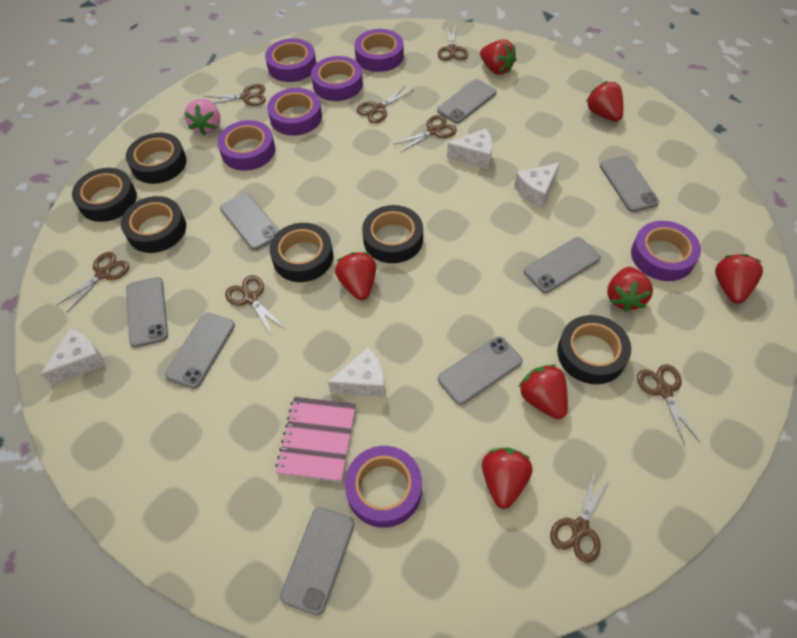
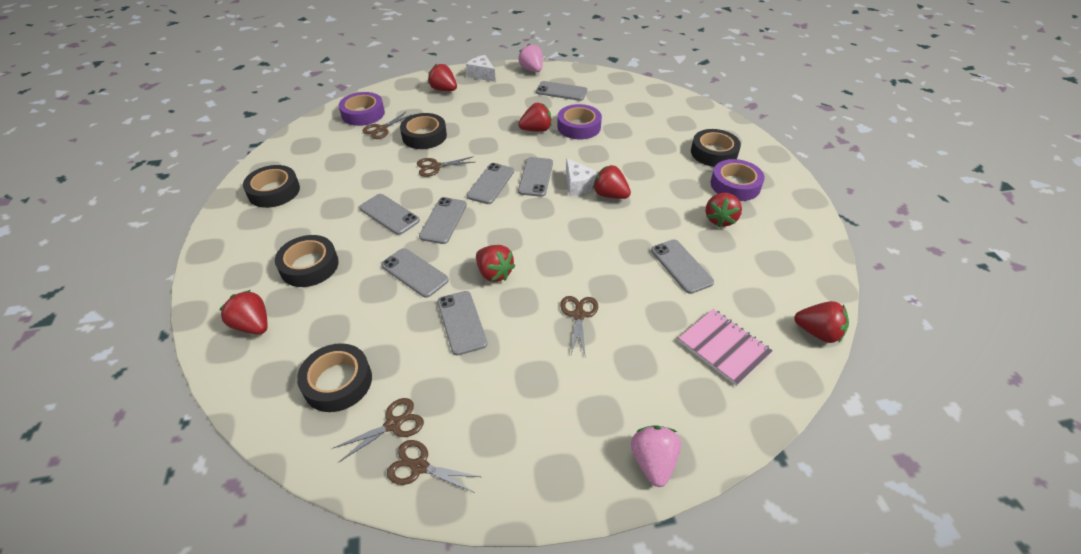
black tape: [72,168,137,222] [121,196,186,253] [126,133,187,184] [269,223,333,282] [362,205,423,263] [557,315,631,384] = 6 -> [243,165,300,208] [275,235,339,287] [297,343,372,412] [400,113,447,149] [691,129,741,167] = 5
brown scissors: [57,252,129,312] [203,84,266,106] [225,275,285,335] [357,85,414,123] [393,115,457,153] [438,24,468,61] [550,468,612,563] [637,364,701,445] = 8 -> [332,398,424,462] [363,112,413,139] [387,440,481,493] [417,156,474,177] [560,296,598,355] = 5
pink strawberry: [184,99,220,136] = 1 -> [518,44,543,72] [631,425,681,487] = 2
purple tape: [217,120,275,171] [265,38,316,82] [267,88,322,136] [311,56,363,101] [345,446,422,528] [355,29,404,72] [631,221,701,281] = 7 -> [339,92,385,126] [557,104,602,139] [710,159,765,201] = 3
white cheese: [41,329,106,385] [328,347,385,397] [447,128,492,169] [514,163,560,208] = 4 -> [466,55,496,82] [566,158,599,196] = 2

